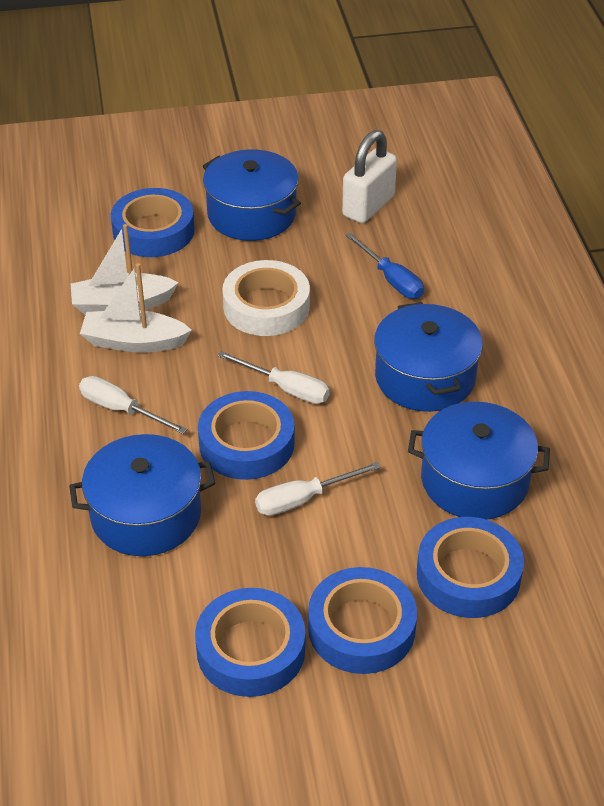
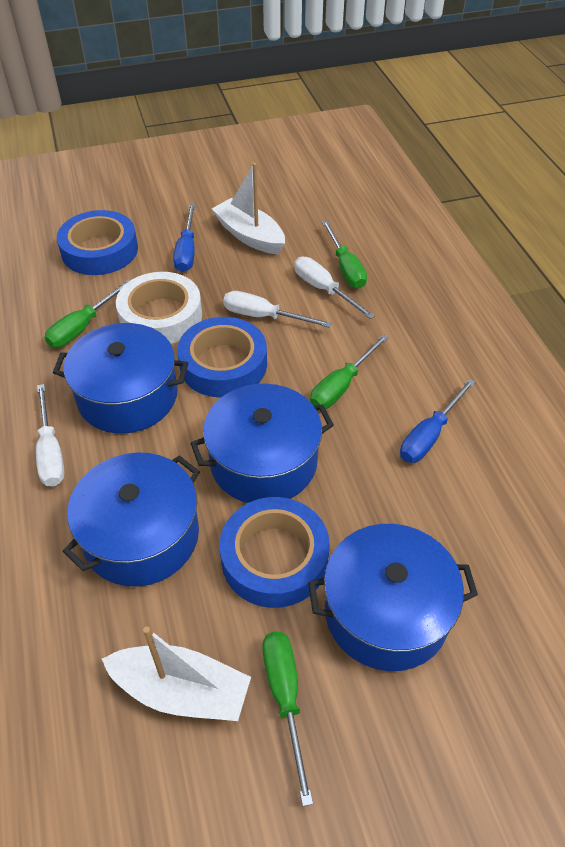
blue screwdriver: [345,233,424,299] = 1 -> [173,204,195,272] [400,378,475,463] = 2
blue tape: [111,188,195,257] [195,588,306,697] [198,391,295,480] [308,567,417,674] [417,517,524,618] = 5 -> [57,210,138,275] [177,317,267,398] [220,497,330,608] = 3
green screwdriver: none = 0 -> [45,279,130,347] [262,631,313,806] [310,334,389,409] [322,220,367,289] = 4
white padlock: [342,130,397,223] = 1 -> none = 0

